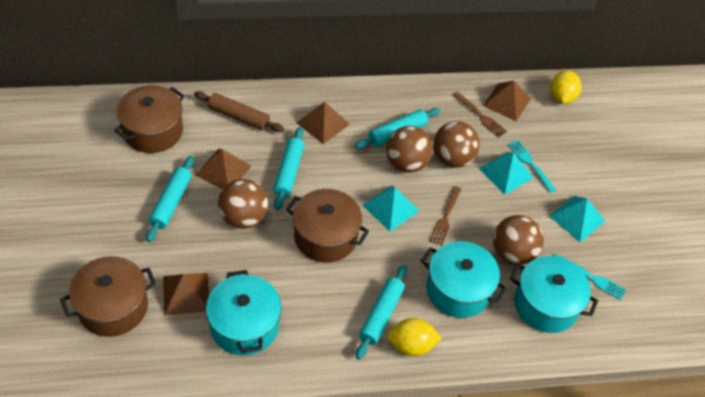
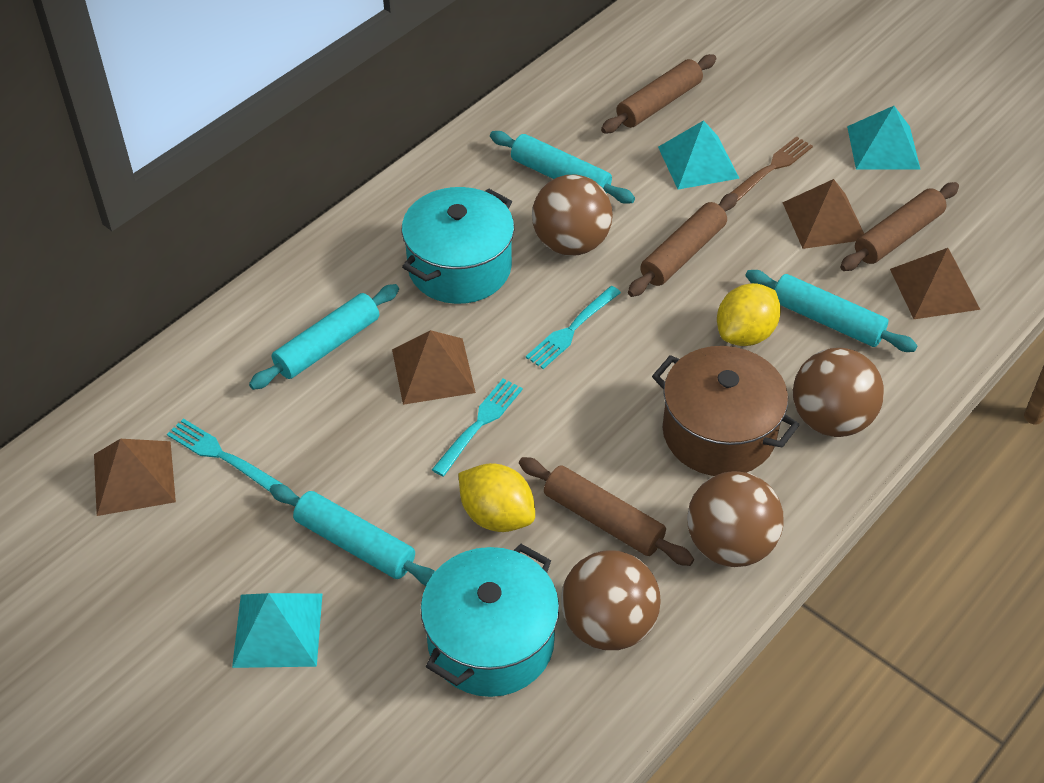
brown fork: [429,186,461,246] [453,92,507,138] = 2 -> [729,136,813,201] = 1
brown pot: [60,256,156,337] [114,85,185,153] [286,189,369,263] = 3 -> [652,346,799,476] = 1
brown rolling pin: [194,91,284,132] = 1 -> [519,457,694,566] [601,54,716,133] [628,193,738,297] [840,182,959,271] = 4
turquoise fork: [508,140,556,193] [555,254,626,300] = 2 -> [167,419,283,492] [432,378,523,476] [526,286,621,369] = 3
turquoise pot: [206,270,282,355] [421,241,507,318] [510,256,598,333] = 3 -> [402,187,514,304] [420,544,559,697] = 2

